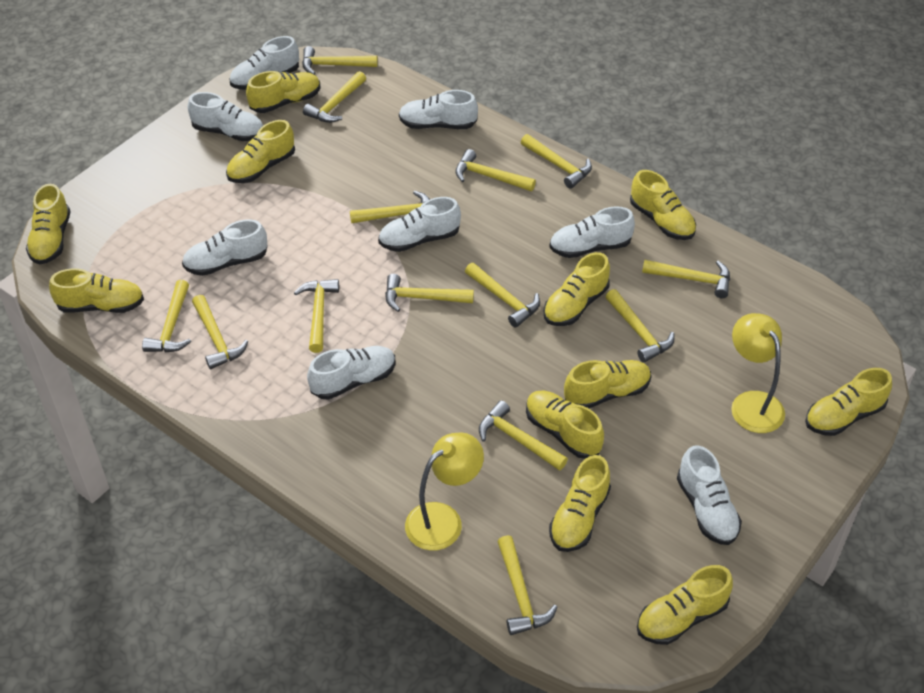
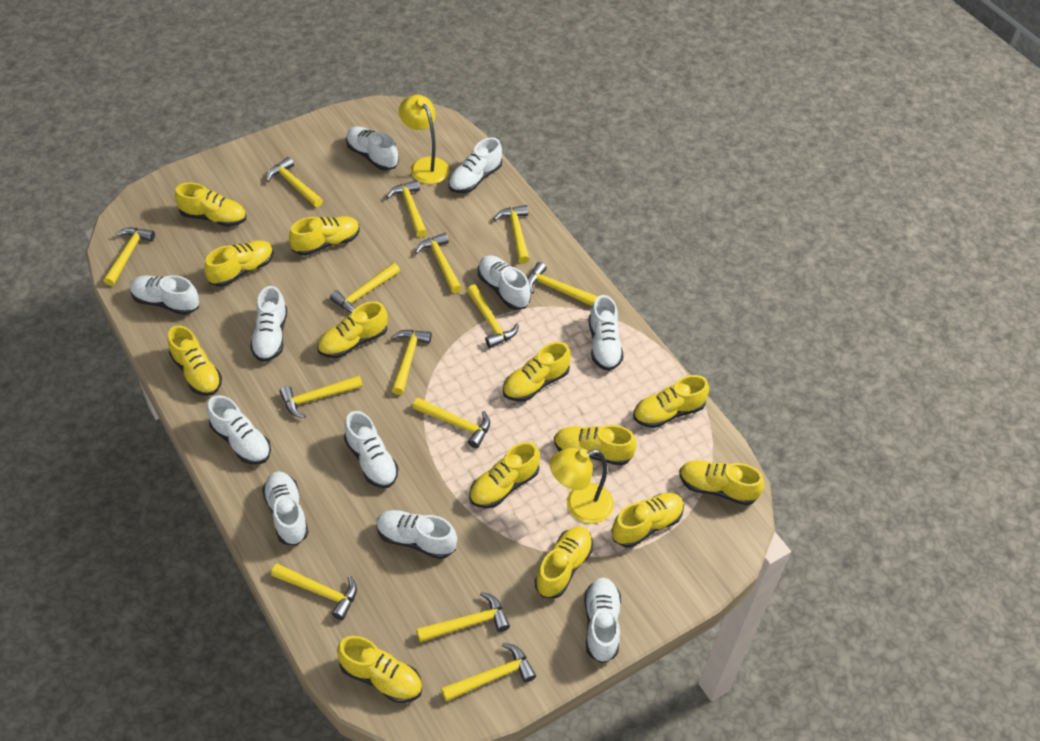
white shoe: [182,219,268,276] [188,92,263,141] [229,36,299,90] [307,346,396,400] [378,197,461,252] [399,90,478,129] [549,206,635,258] [677,445,742,545] = 8 -> [130,275,199,315] [207,395,271,464] [250,286,287,362] [262,471,309,546] [344,411,398,488] [346,126,399,171] [376,510,457,559] [449,137,502,193] [478,255,530,310] [584,578,621,663] [589,295,624,371] = 11
yellow shoe: [26,184,70,265] [49,268,144,313] [226,120,295,183] [246,71,320,113] [526,391,604,459] [544,252,610,326] [549,455,611,552] [564,360,651,408] [630,170,696,240] [637,565,733,645] [805,368,892,436] = 11 -> [168,325,222,396] [175,183,246,227] [204,240,274,287] [289,216,360,256] [317,301,388,358] [337,636,422,703] [469,442,540,508] [503,342,571,402] [535,526,593,598] [554,425,637,466] [611,493,684,548] [633,375,709,428] [679,460,764,505] = 13

